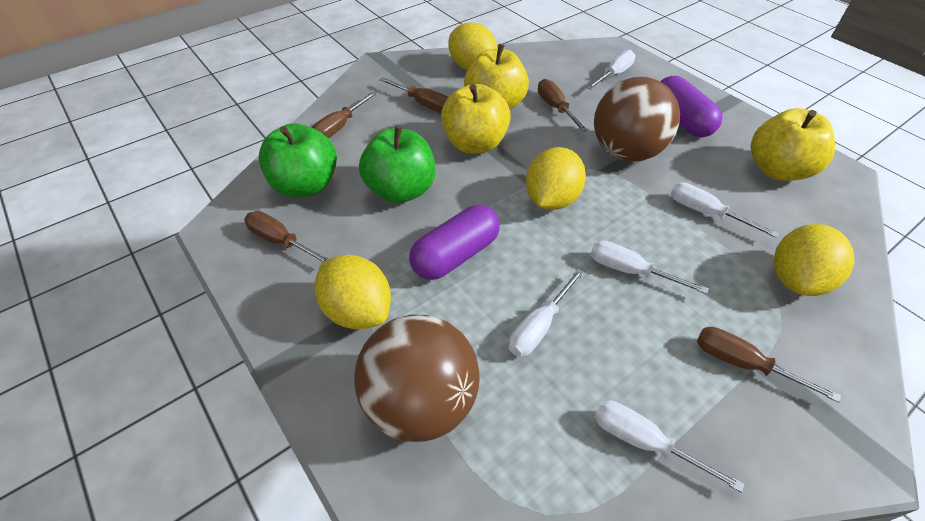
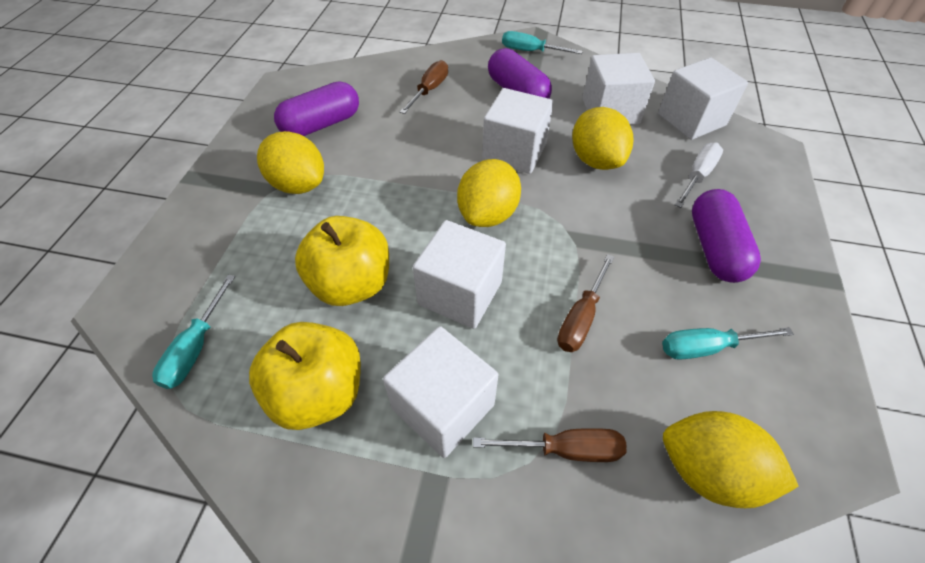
brown ball: [354,315,480,442] [594,77,680,162] = 2 -> none = 0
brown screwdriver: [244,211,329,262] [312,91,377,138] [379,77,448,112] [538,79,588,132] [697,327,841,403] = 5 -> [400,60,448,114] [473,428,626,462] [557,254,614,352] = 3
green apple: [258,123,337,198] [359,126,436,203] = 2 -> none = 0
purple capsule: [409,205,500,280] [660,76,722,137] = 2 -> [274,82,359,136] [488,48,552,99] [692,189,761,283] = 3
turquoise screwdriver: none = 0 -> [152,275,235,389] [502,31,583,54] [662,327,794,360] = 3
white cube: none = 0 -> [383,326,499,458] [413,220,506,329] [482,88,553,174] [583,53,655,125] [658,57,748,140] = 5
white screwdriver: [509,269,584,357] [587,50,636,90] [590,240,709,294] [594,400,744,493] [671,182,779,238] = 5 -> [675,142,723,208] = 1
yellow apple: [441,84,511,154] [464,44,529,110] [751,108,835,181] = 3 -> [249,322,361,430] [295,216,389,306] = 2

